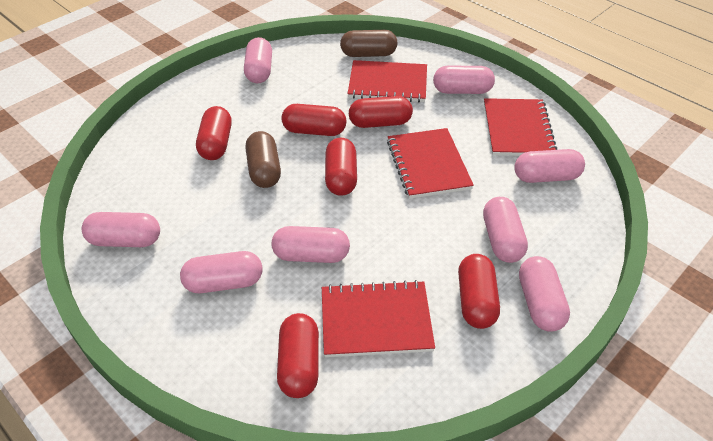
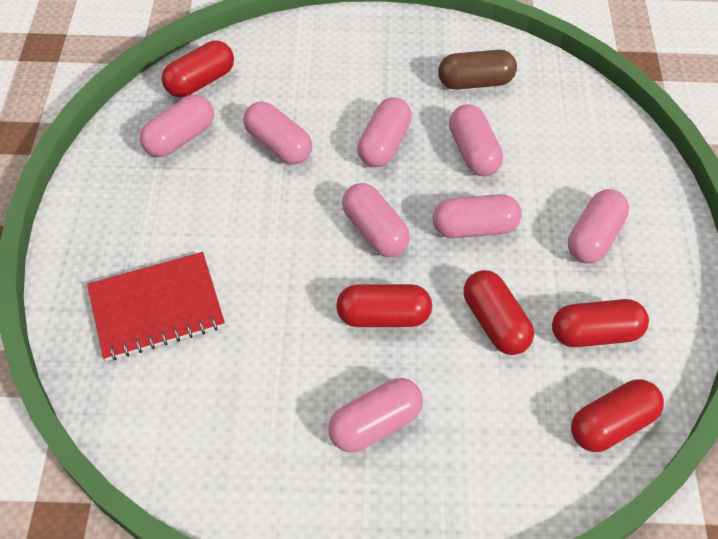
brown capsule: [245,131,281,188] [340,30,398,57] = 2 -> [438,50,517,90] = 1
red capsule: [196,106,232,160] [277,313,319,398] [282,104,346,136] [325,137,357,196] [349,96,413,128] [458,254,500,329] = 6 -> [162,40,234,97] [336,284,432,327] [464,270,534,355] [552,299,649,347] [571,380,664,452] = 5
red notebook: [322,280,435,357] [347,60,427,102] [387,128,474,199] [484,98,557,156] = 4 -> [87,252,225,361] = 1

